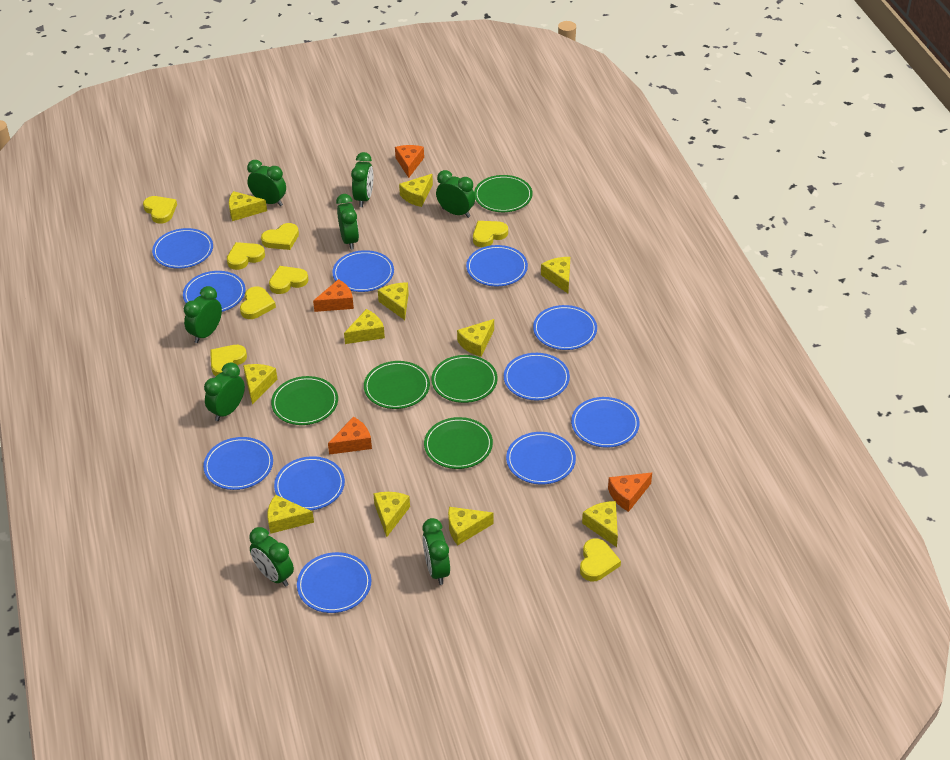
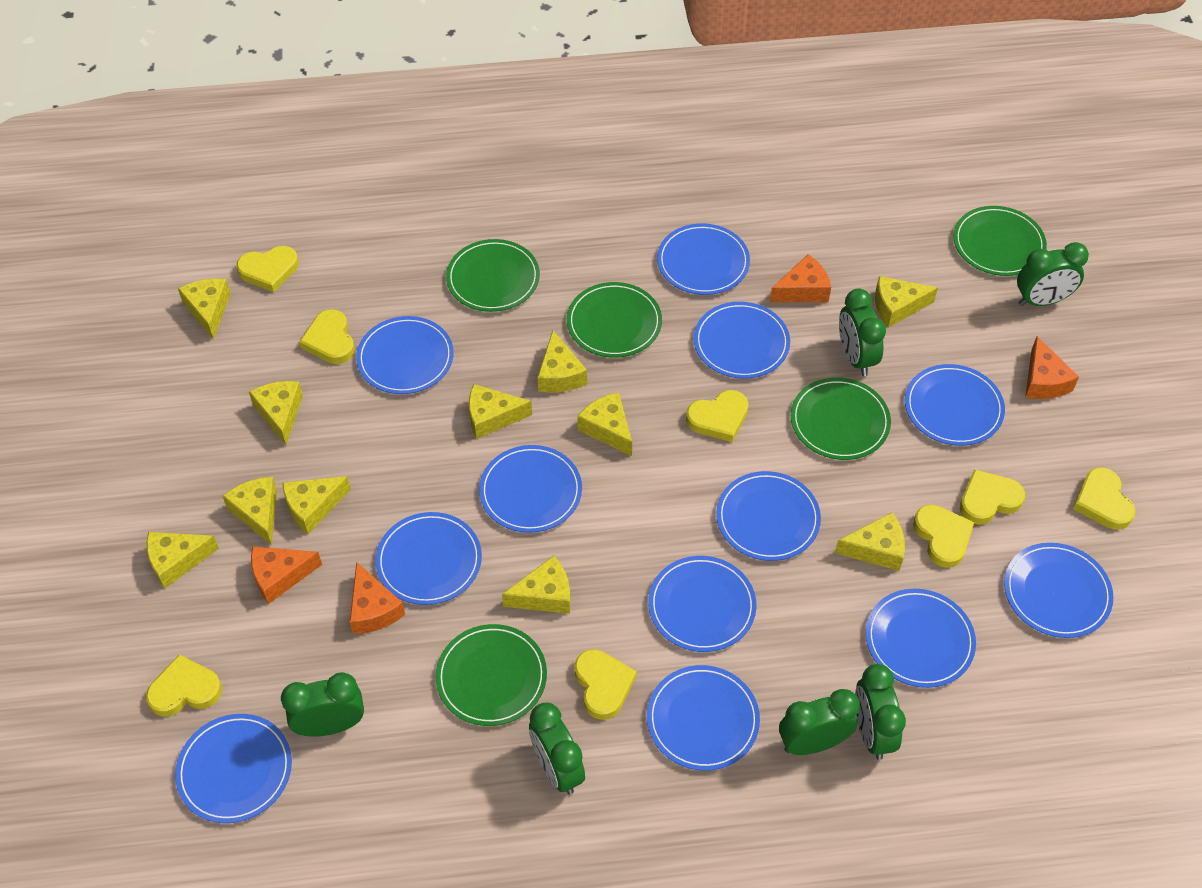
blue plate: [152,228,213,269] [183,271,246,312] [203,437,273,490] [274,456,345,511] [297,552,371,613] [332,250,394,292] [466,245,528,287] [504,353,570,400] [506,432,576,484] [533,305,597,350] [571,397,639,448] = 11 -> [175,714,292,823] [356,316,454,394] [375,512,482,605] [479,445,582,533] [647,665,760,771] [648,556,756,652] [657,223,750,295] [694,302,790,379] [716,471,821,561] [866,589,976,688] [905,364,1005,446] [1004,543,1114,638] = 12
green clock: [184,286,222,343] [204,362,245,421] [247,160,286,206] [249,527,294,587] [336,194,359,250] [351,152,373,207] [422,518,450,585] [436,170,475,218] = 8 -> [281,672,364,737] [529,703,585,794] [779,689,860,755] [839,289,886,376] [855,664,906,760] [1017,242,1089,306] = 6

